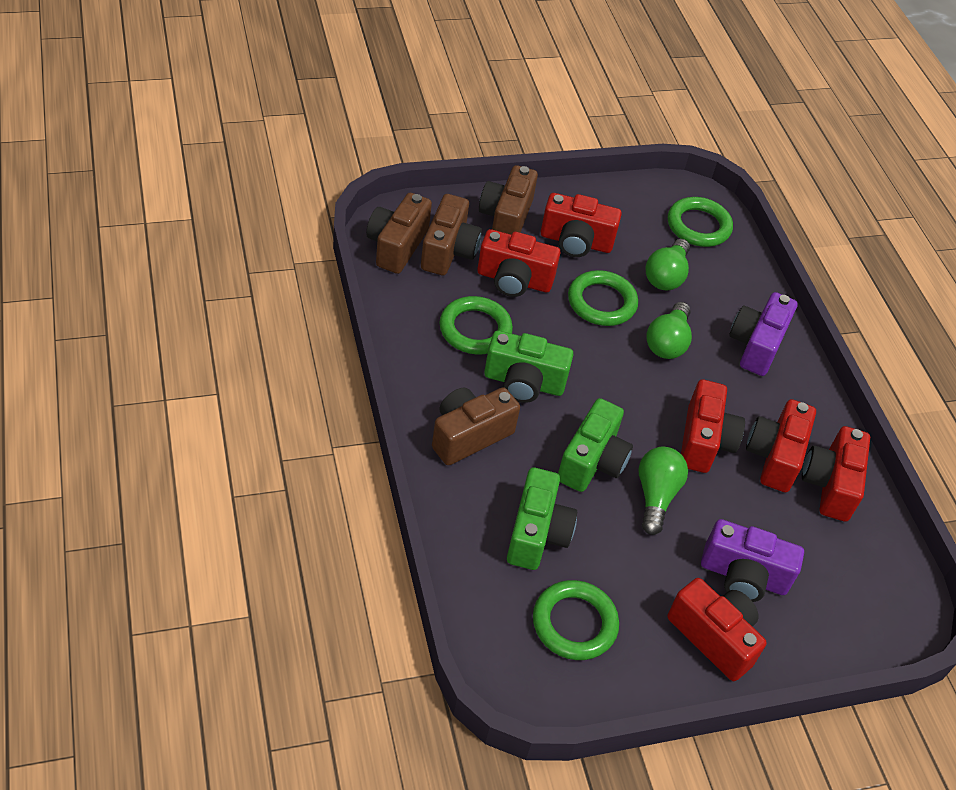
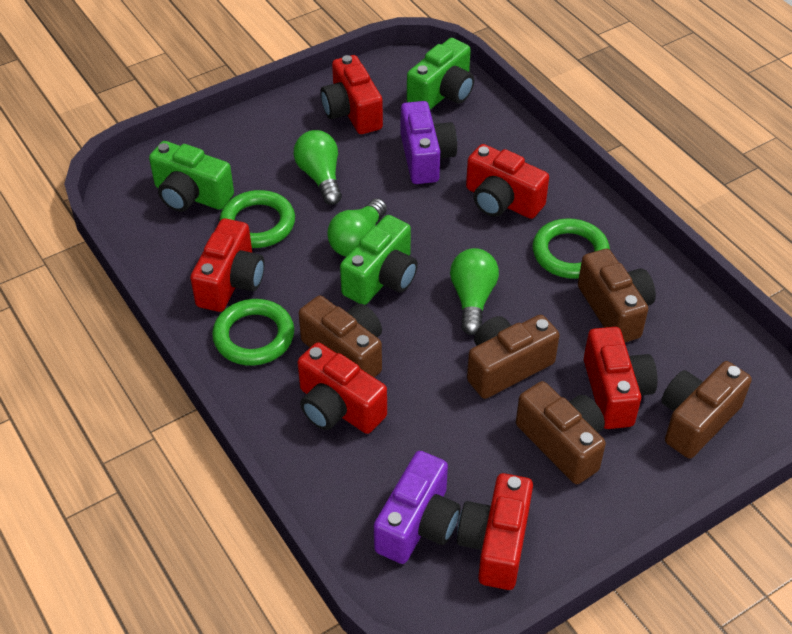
brown camera: [366,193,432,274] [421,194,482,275] [432,387,520,465] [479,165,538,235] = 4 -> [299,296,382,377] [467,315,559,399] [516,381,606,484] [578,249,656,342] [662,361,752,459] = 5
green ring: [439,296,513,354] [533,580,619,660] [568,270,638,326] [668,197,733,247] = 4 -> [212,299,294,366] [219,190,295,248] [533,218,610,279] = 3

